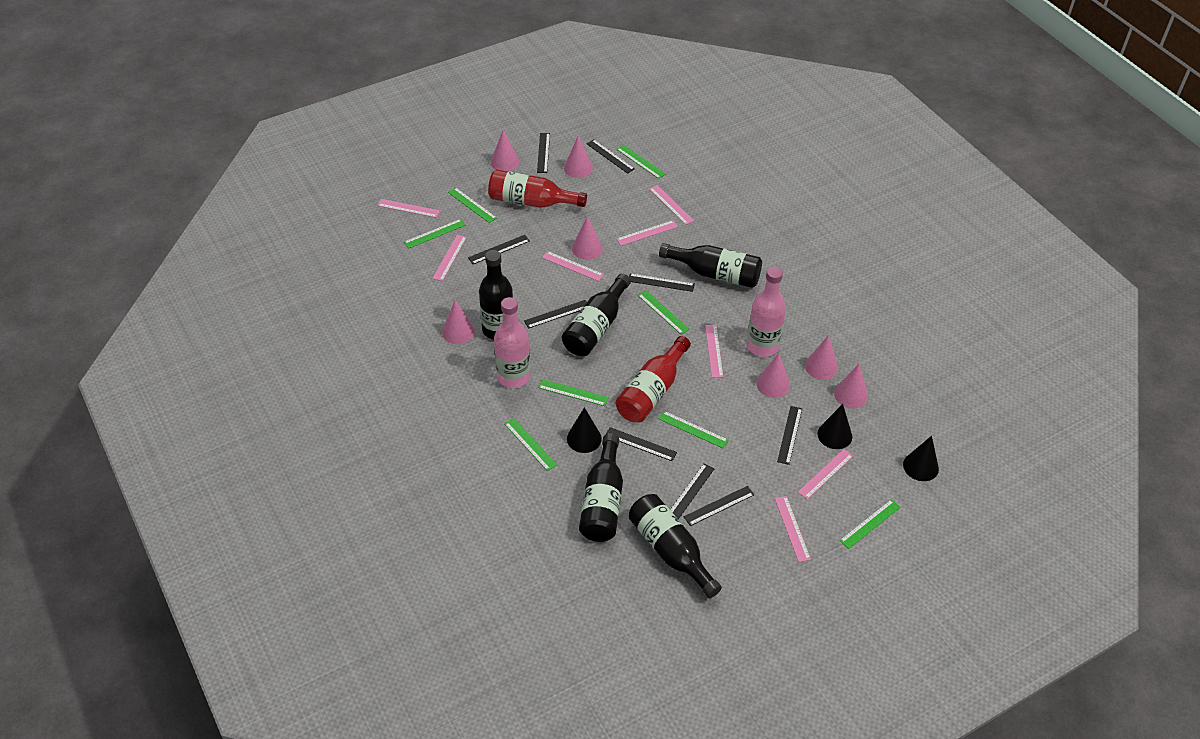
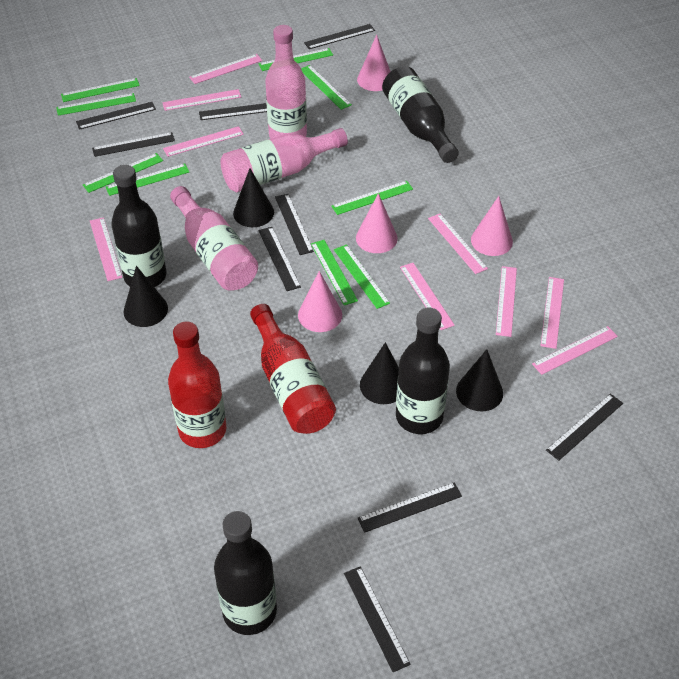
black bottle: [479,250,513,340] [562,273,631,356] [579,434,623,542] [629,494,722,598] [659,243,762,288] = 5 -> [112,165,167,287] [214,511,277,635] [382,66,459,163] [396,308,450,434] = 4
black cone: [567,407,602,453] [817,404,852,449] [903,436,939,481] = 3 -> [124,266,168,327] [233,168,274,227] [360,342,399,404] [456,349,503,411] = 4
green ruler: [404,219,466,249] [448,187,497,223] [504,418,557,471] [538,379,609,406] [616,145,666,179] [638,290,690,335] [659,411,728,448] [839,499,901,549] = 8 -> [56,93,136,116] [61,78,140,102] [83,153,163,193] [106,164,189,196] [259,48,333,71] [301,65,352,110] [311,240,358,305] [332,181,413,215] [334,244,390,309] = 9
pink bottle: [494,297,530,388] [747,267,786,357] = 2 -> [170,186,258,291] [220,128,348,192] [265,25,307,139] = 3
pink cone: [442,300,475,344] [491,129,520,172] [564,135,593,178] [572,216,603,260] [757,353,790,398] [805,335,838,380] [834,363,868,408] = 7 -> [298,271,342,332] [356,193,398,253] [357,35,391,91] [471,196,513,256] = 4
pink ruler: [377,199,440,218] [432,235,467,281] [542,251,604,281] [617,220,678,246] [649,185,694,225] [705,325,723,378] [775,496,811,562] [798,449,853,499] = 8 -> [90,217,122,281] [162,89,241,111] [163,126,244,157] [189,54,262,84] [400,263,455,330] [428,214,488,274] [496,266,517,337] [532,326,618,375] [541,277,564,349] = 9

